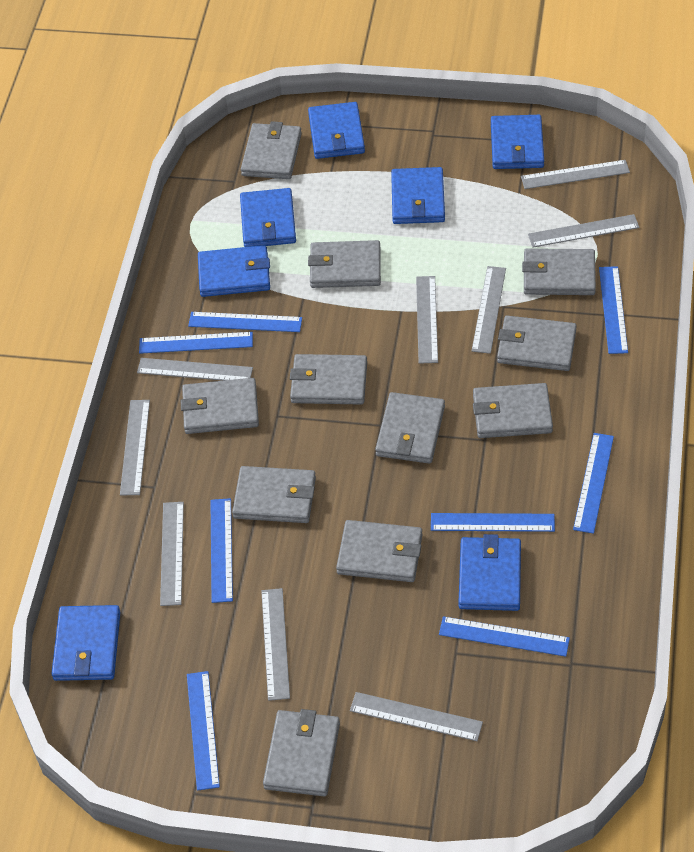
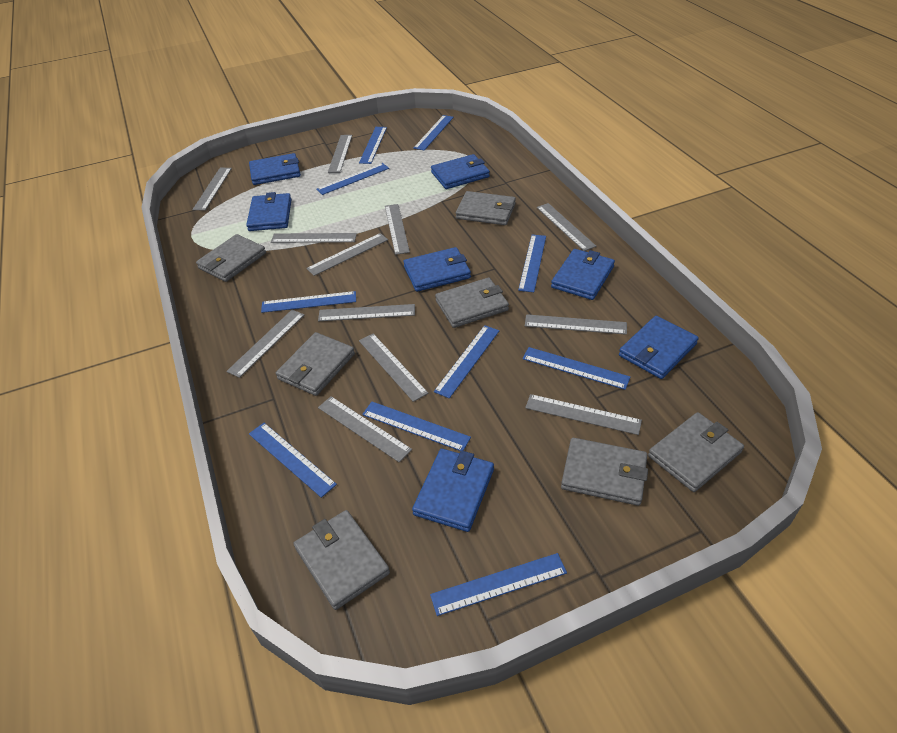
blue ruler: [139,332,253,354] [187,671,220,791] [188,312,302,332] [210,498,233,603] [431,513,555,532] [439,616,570,657] [573,433,614,534] [599,266,628,354] = 8 -> [249,423,337,498] [261,291,356,313] [316,163,389,195] [359,127,387,164] [362,402,471,451] [413,115,454,150] [430,553,567,616] [434,325,499,398] [518,234,546,292] [522,347,630,390] = 10
grey ruler: [120,400,150,495] [137,358,253,381] [160,502,184,606] [261,588,290,701] [350,692,483,741] [416,276,438,364] [472,266,506,354] [521,160,630,189] [528,214,639,248] = 9 -> [192,168,232,211] [226,310,304,378] [271,233,357,243] [306,233,388,276] [318,304,415,321] [318,396,412,462] [328,135,352,173] [359,333,428,402] [385,204,410,255] [525,314,627,335] [525,394,642,435] [537,203,596,251] = 12
grey wallet: [181,378,259,434] [232,466,316,523] [241,121,302,179] [263,709,340,797] [290,354,367,405] [308,240,381,288] [336,520,423,582] [375,392,445,464] [473,383,553,438] [497,316,577,371] [522,248,596,295] = 11 -> [196,234,266,282] [276,332,355,396] [294,510,390,610] [435,277,509,328] [456,191,516,225] [561,438,648,506] [648,412,744,492] = 7

